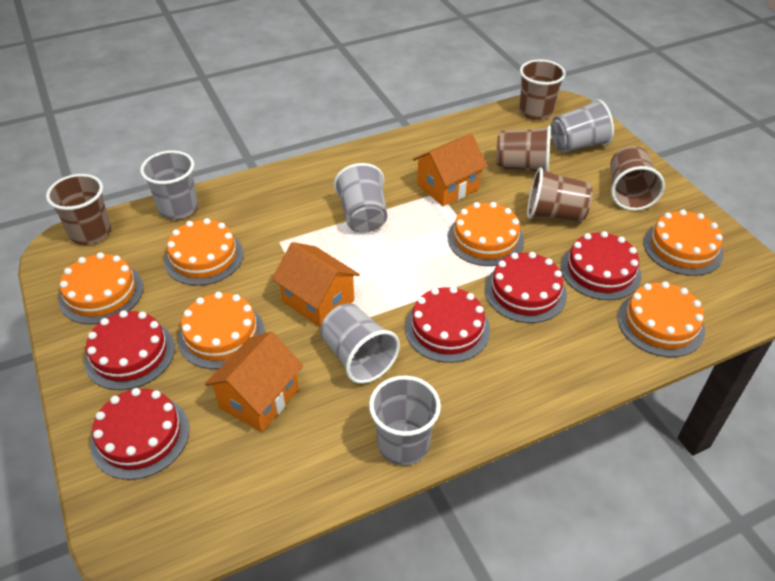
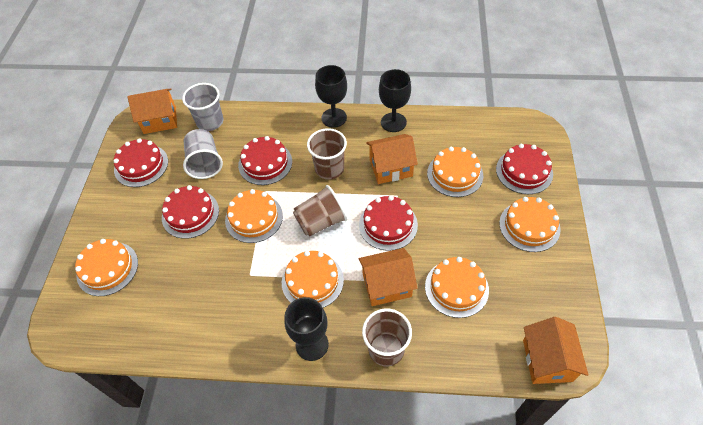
black goblet: none = 0 -> [284,297,329,361] [315,65,347,128] [379,69,411,132] = 3
brown cup: [46,174,111,245] [496,125,551,172] [519,59,566,120] [527,167,593,223] [610,146,665,211] = 5 -> [293,185,347,237] [307,128,347,179] [362,308,412,366] = 3
grey cup: [140,150,198,219] [320,303,400,384] [334,163,387,233] [369,376,441,465] [551,99,614,153] = 5 -> [182,83,223,131] [183,129,223,179] = 2
orange house: [205,332,303,432] [272,242,360,328] [413,134,487,206] = 3 -> [127,89,177,134] [359,248,417,306] [366,134,418,184] [523,317,589,384] = 4

